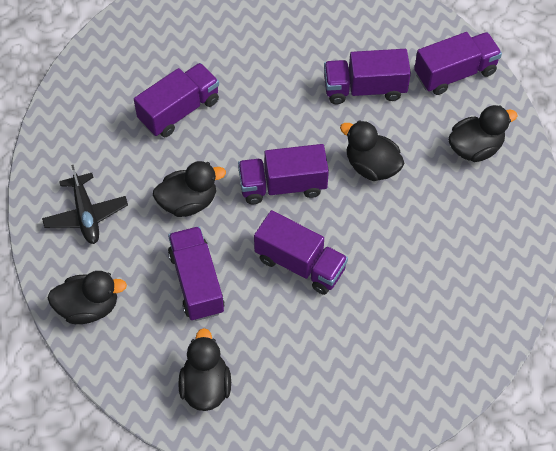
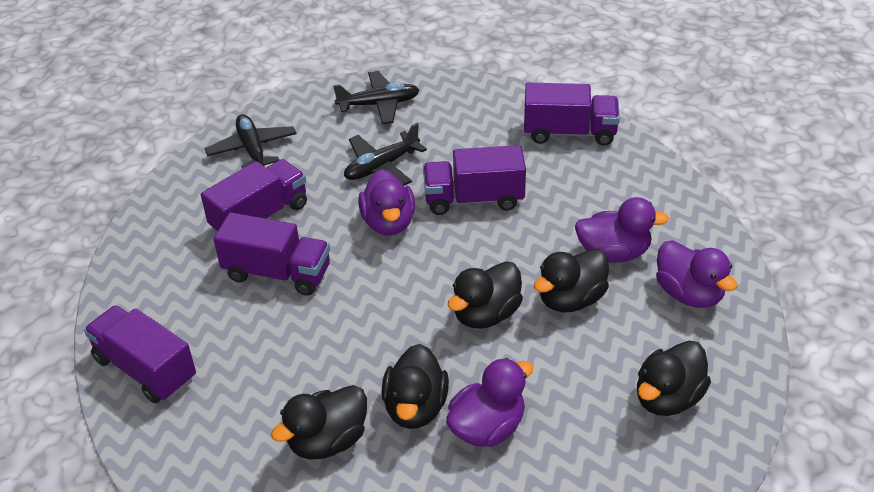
black plane: [42,165,128,244] = 1 -> [205,114,296,169] [333,71,419,124] [344,123,427,186] = 3
purple duck: none = 0 -> [358,169,415,236] [446,358,533,447] [575,197,669,263] [656,240,738,308] = 4
purple truck: [134,63,219,137] [168,226,225,321] [238,144,329,204] [254,210,348,295] [324,49,411,104] [414,32,502,95] = 6 -> [84,305,196,403] [201,159,307,233] [213,212,330,296] [423,145,526,215] [524,83,620,146] = 5

